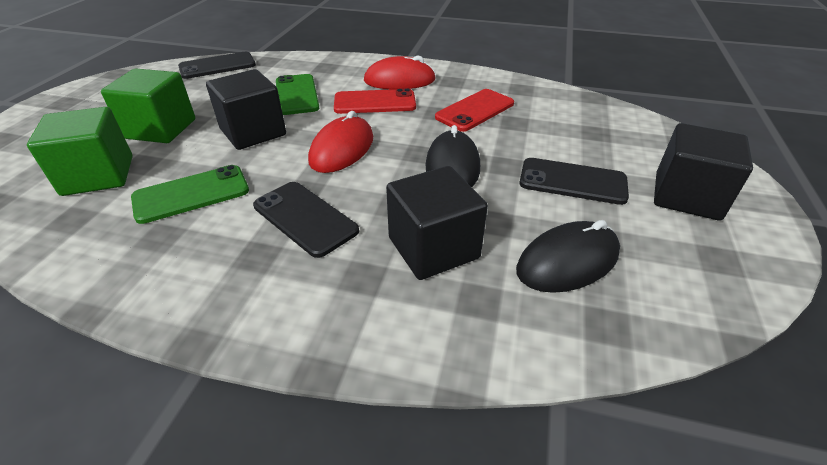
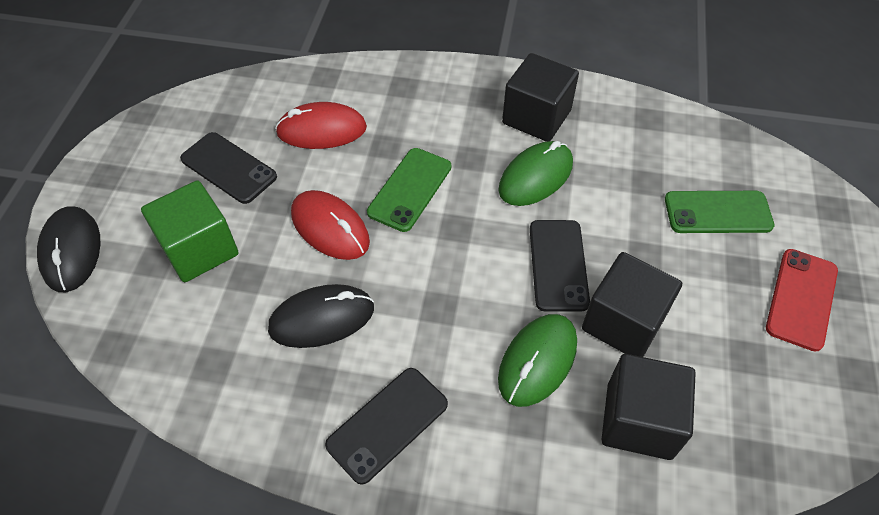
green cube: [27,107,133,196] [101,69,195,143] = 2 -> [141,180,239,282] = 1
green mouse: none = 0 -> [498,141,573,206] [498,314,577,407] = 2
red phone: [334,88,416,114] [435,89,514,132] = 2 -> [766,249,838,352] = 1

